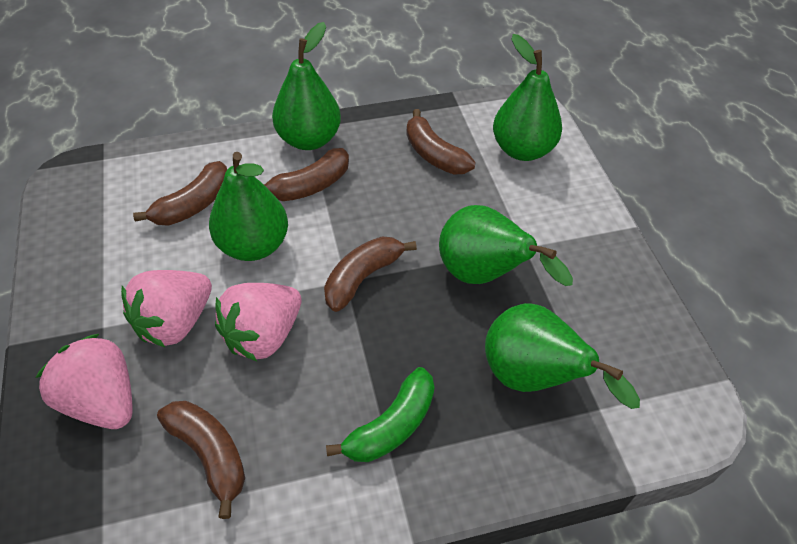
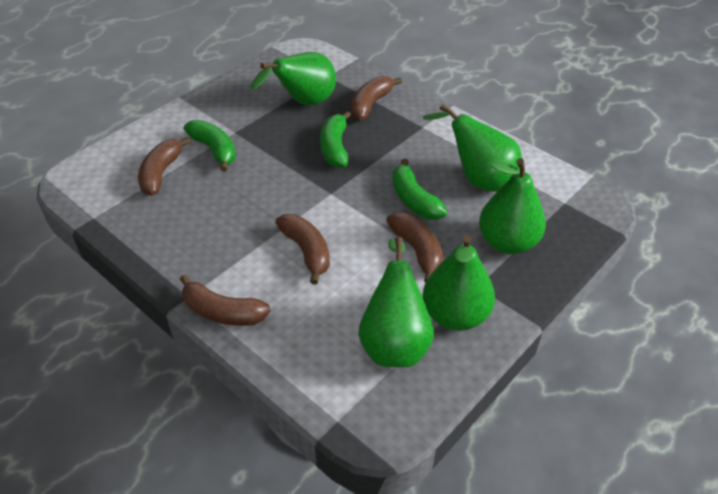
green banana: [326,367,435,462] = 1 -> [184,120,236,172] [320,111,351,168] [392,158,448,220] = 3
pink strawberry: [36,334,132,429] [121,270,212,348] [215,283,301,362] = 3 -> none = 0

